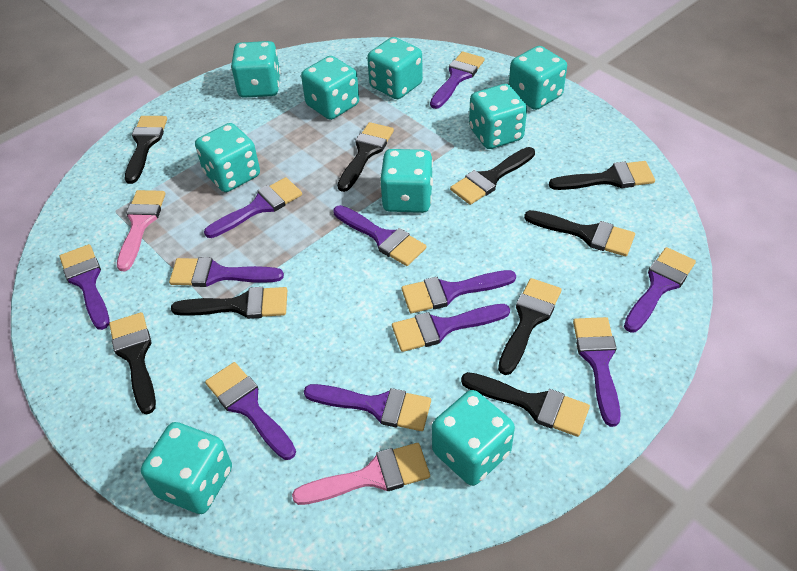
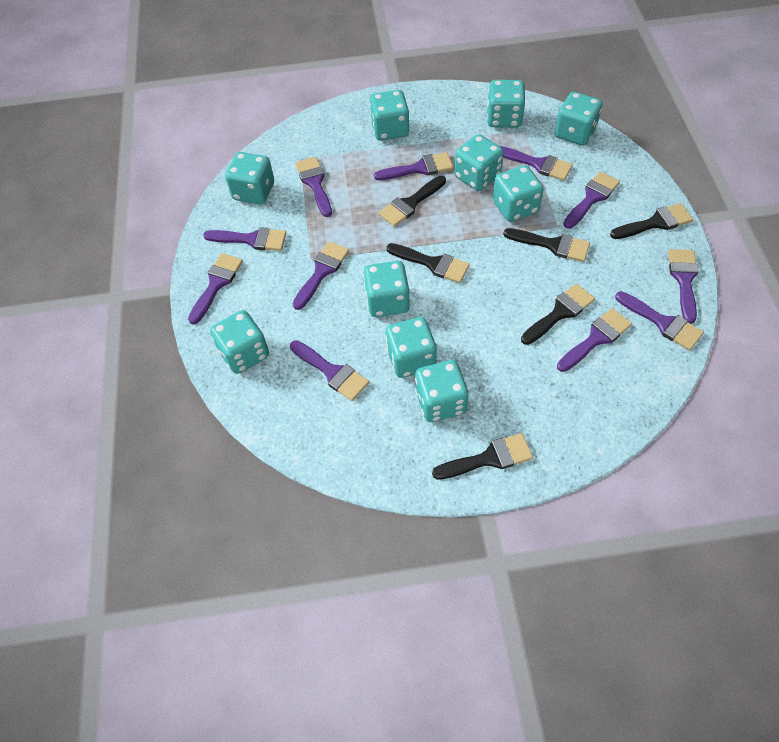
black brush: [109,312,156,414] [125,116,167,184] [171,287,287,319] [337,122,394,192] [450,147,535,205] [461,372,590,437] [498,278,562,375] [524,210,635,256] [549,161,655,190] = 9 -> [379,176,446,227] [386,243,470,283] [432,433,533,480] [503,228,590,262] [521,284,595,345] [610,203,693,239] = 6
pink brush: [117,190,165,271] [292,443,430,505] = 2 -> none = 0
turquoise dice: [141,422,232,514] [195,123,260,192] [231,41,281,98] [301,56,359,120] [367,37,423,99] [380,149,433,213] [432,390,515,486] [469,84,527,149] [509,46,567,110] = 9 -> [210,310,269,374] [225,152,274,205] [363,261,410,317] [369,90,409,141] [385,317,437,378] [415,360,469,422] [454,134,504,191] [487,80,525,128] [493,165,544,222] [555,92,602,146] = 10

